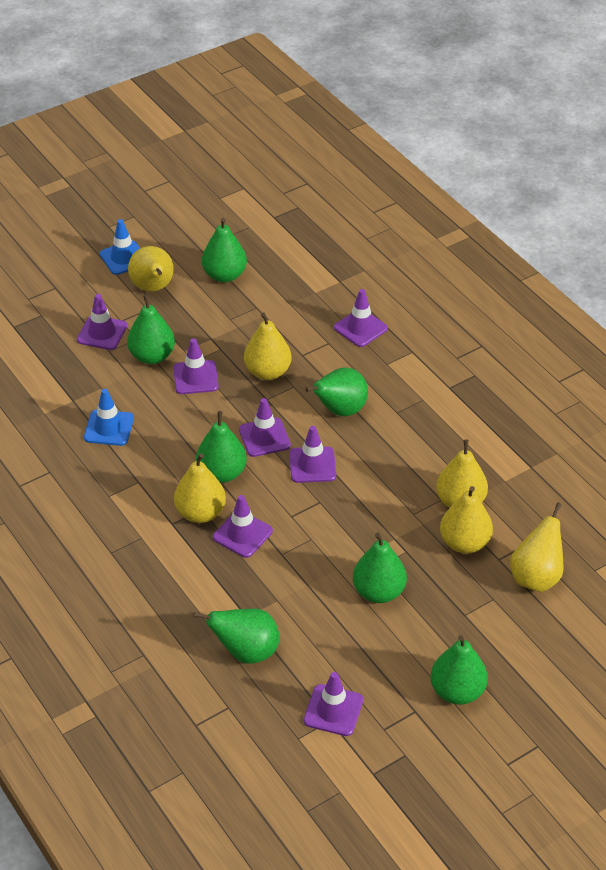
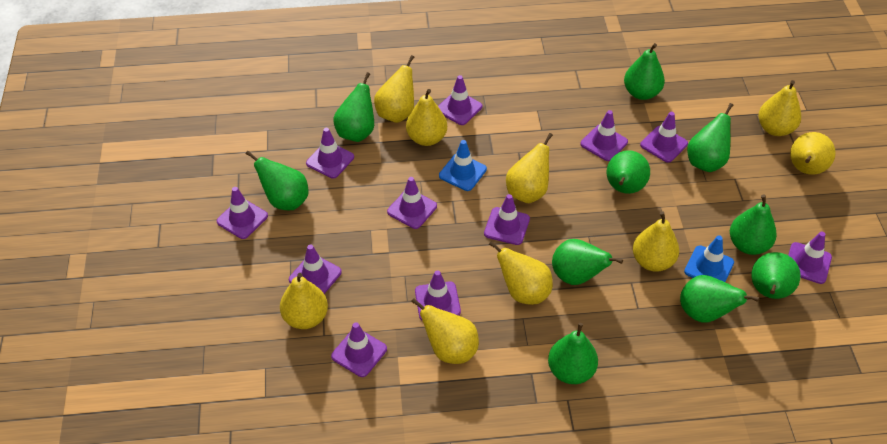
green pear: [127,294,175,364] [193,608,279,664] [196,411,247,483] [202,218,247,282] [305,367,368,416] [353,533,407,603] [430,635,488,705] = 7 -> [246,151,309,211] [333,72,374,142] [548,323,598,384] [552,239,623,285] [606,150,650,194] [624,43,665,100] [680,275,760,323] [687,103,733,172] [730,195,777,255] [752,252,801,299] = 10
purple traffic cone: [77,294,127,350] [173,338,219,394] [213,495,273,558] [239,398,291,457] [289,426,336,483] [304,672,363,736] [334,289,388,347] = 7 -> [217,187,268,239] [289,244,342,294] [306,128,354,179] [331,322,387,377] [387,177,437,229] [415,270,461,321] [438,75,482,125] [484,194,530,245] [580,110,628,161] [640,112,688,163] [788,232,832,284] = 11
yellow pear: [128,246,174,291] [174,453,226,523] [244,312,292,380] [436,439,488,508] [440,486,493,553] [510,503,564,592] = 6 -> [280,273,328,329] [374,55,415,123] [406,89,447,146] [411,298,479,364] [489,241,553,305] [506,133,553,203] [633,211,679,272] [758,80,801,136] [790,132,836,175] = 9

